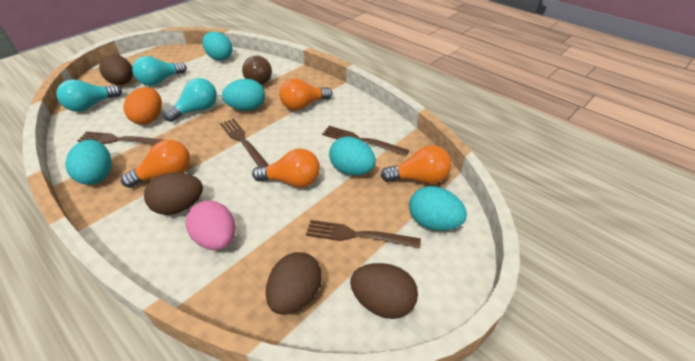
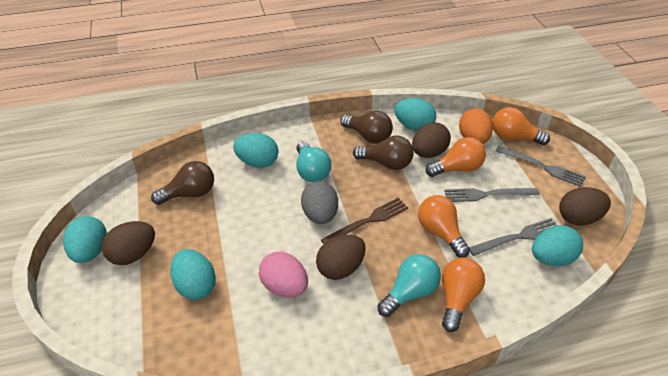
brown fork: [77,131,162,145] [220,118,269,167] [306,220,421,248] [322,126,409,156] = 4 -> [321,198,408,244] = 1
brown light bulb: [242,56,272,85] = 1 -> [151,161,214,205] [341,111,393,144] [353,136,414,170] = 3
grey egg: none = 0 -> [301,181,338,224] = 1
grey fork: none = 0 -> [444,188,540,202] [469,218,557,256] [496,146,586,187] = 3
turquoise light bulb: [56,79,122,112] [132,56,187,86] [164,78,217,122] = 3 -> [296,141,331,182] [377,254,441,317] = 2

